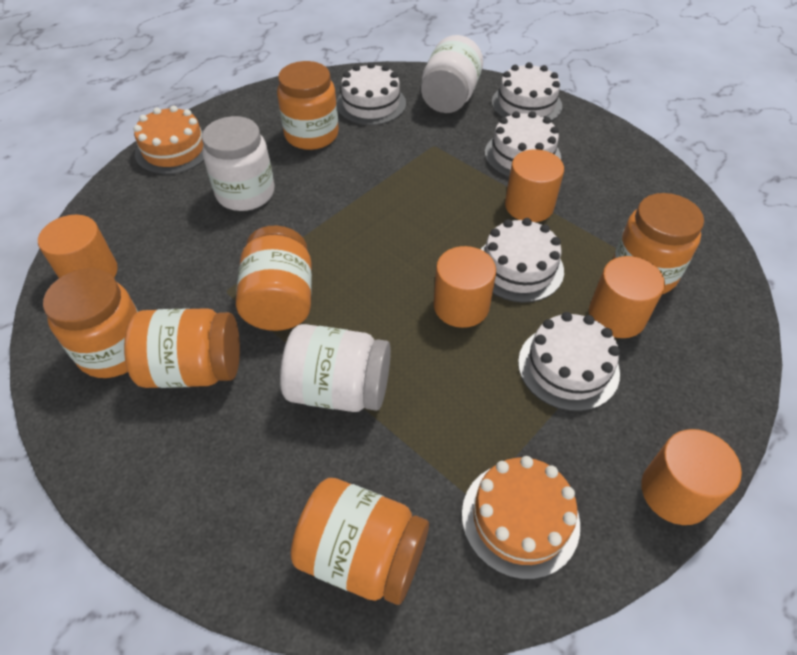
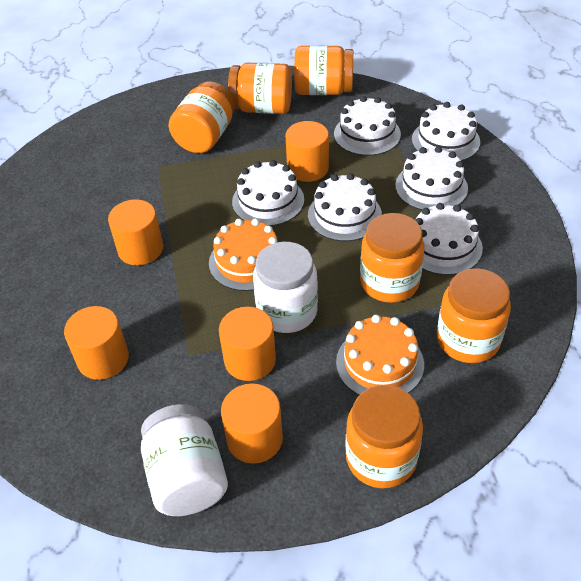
white cake: [337,62,406,125] [480,218,564,303] [485,111,561,177] [492,62,562,121] [518,312,620,411] = 5 -> [232,160,304,226] [308,173,382,241] [334,96,401,156] [395,146,468,210] [412,102,480,161] [415,203,483,275] = 6
white jar: [202,116,275,211] [280,324,391,412] [421,35,483,113] = 3 -> [141,404,228,516] [253,242,318,333] = 2

